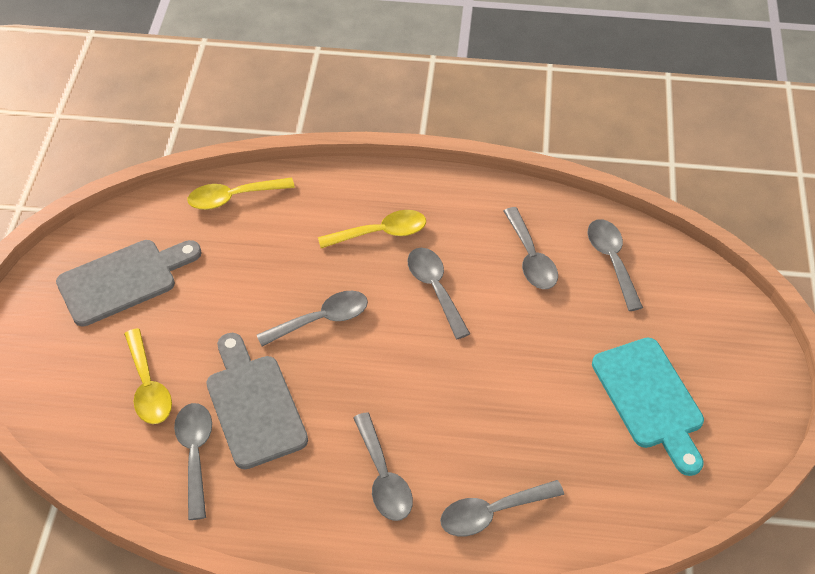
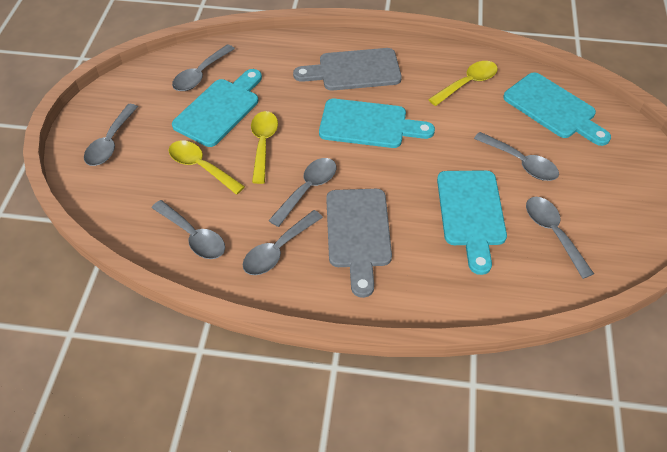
turquoise cutting board: [592,338,704,476] = 1 -> [172,69,262,147] [319,99,435,148] [437,170,507,275] [503,72,611,146] = 4

